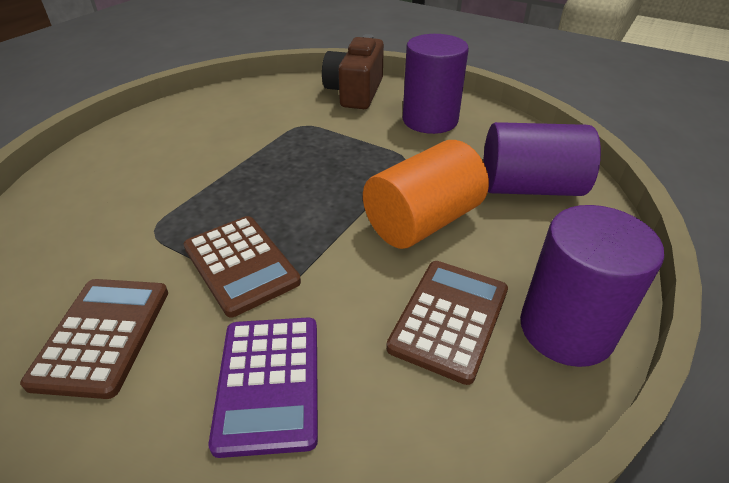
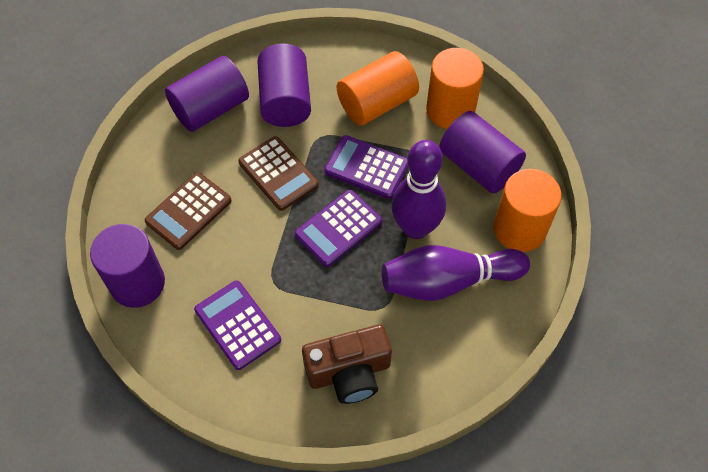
brown calculator: [20,279,168,399] [184,216,301,317] [386,261,508,385] = 3 -> [145,172,232,250] [238,136,319,211] = 2
orange cylinder: [363,140,489,249] = 1 -> [337,51,419,126] [426,48,484,129] [494,169,562,252] = 3
purple bowling pin: none = 0 -> [382,245,530,301] [391,140,446,239] = 2
purple calculator: [209,317,318,458] = 1 -> [194,280,281,370] [295,190,382,267] [324,135,408,199] = 3
purple cylinder: [403,34,469,134] [483,122,601,196] [520,205,664,367] = 3 -> [90,224,165,308] [165,56,249,132] [257,43,311,127] [439,111,526,193] = 4

